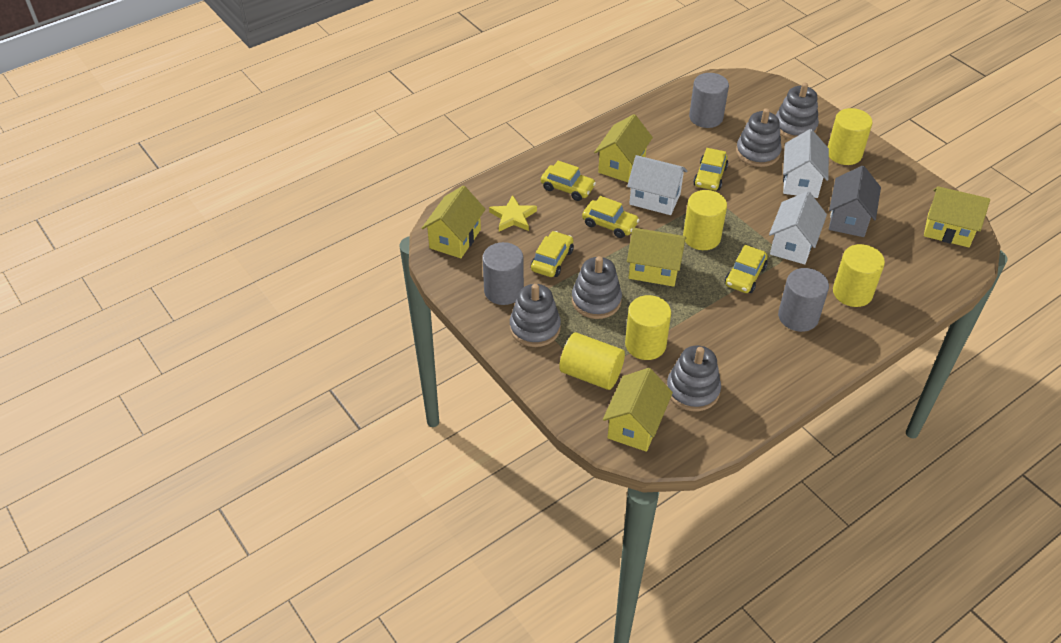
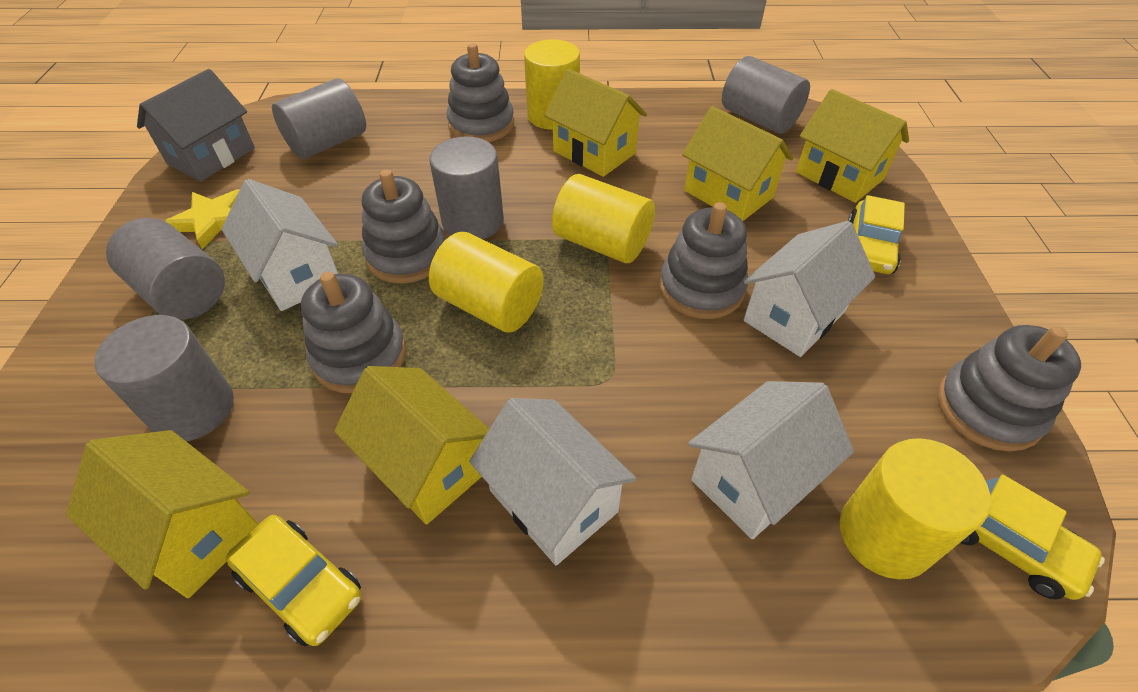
grey cylinder: [482,242,524,305] [689,73,729,128] [778,268,829,332] = 3 -> [94,315,234,441] [106,218,225,320] [272,78,366,159] [429,136,504,239] [722,56,810,133] = 5
white house: [627,155,687,215] [769,191,827,264] [783,129,829,198] = 3 -> [221,179,338,311] [469,398,636,565] [688,381,854,539] [744,221,875,357] = 4
yellow car: [531,231,574,277] [541,161,596,201] [582,196,639,238] [693,148,728,191] [725,245,768,293] = 5 -> [226,515,362,646] [848,195,905,274] [960,474,1105,600] = 3
yellow cylinder: [559,332,625,390] [625,295,671,360] [683,190,727,250] [828,108,873,165] [833,244,885,307] = 5 -> [429,232,544,333] [524,39,580,130] [552,174,655,263] [840,438,991,579] = 4

